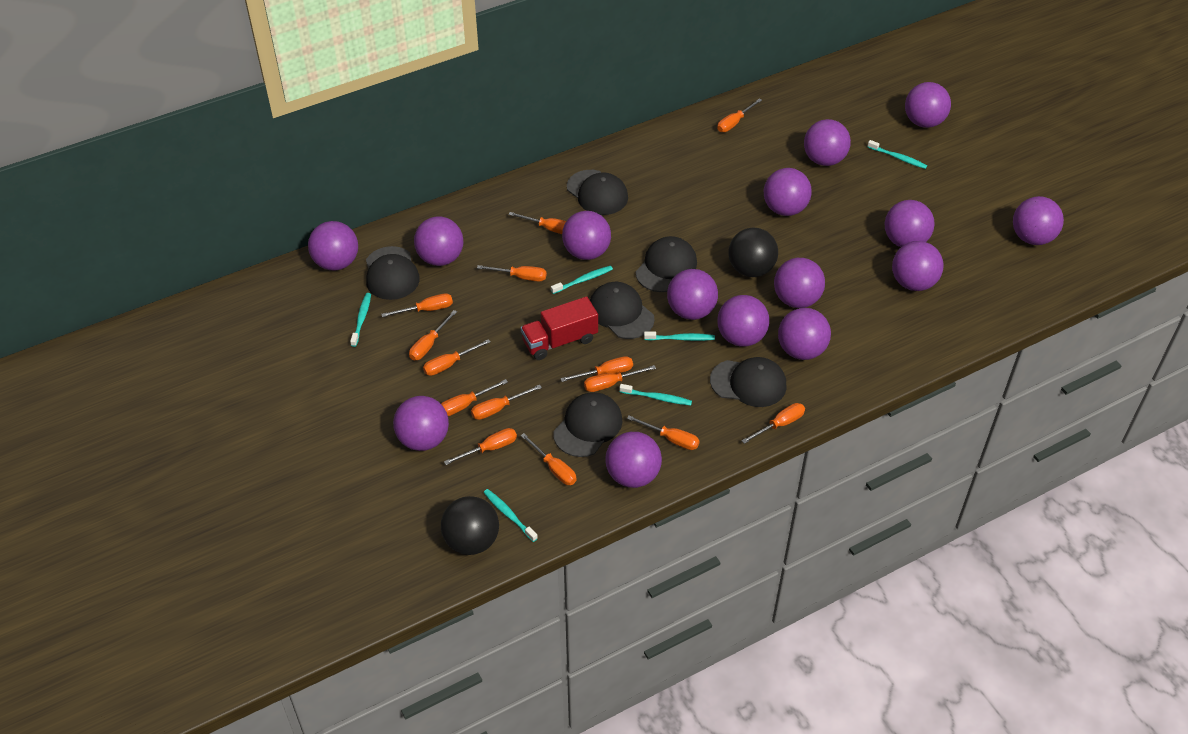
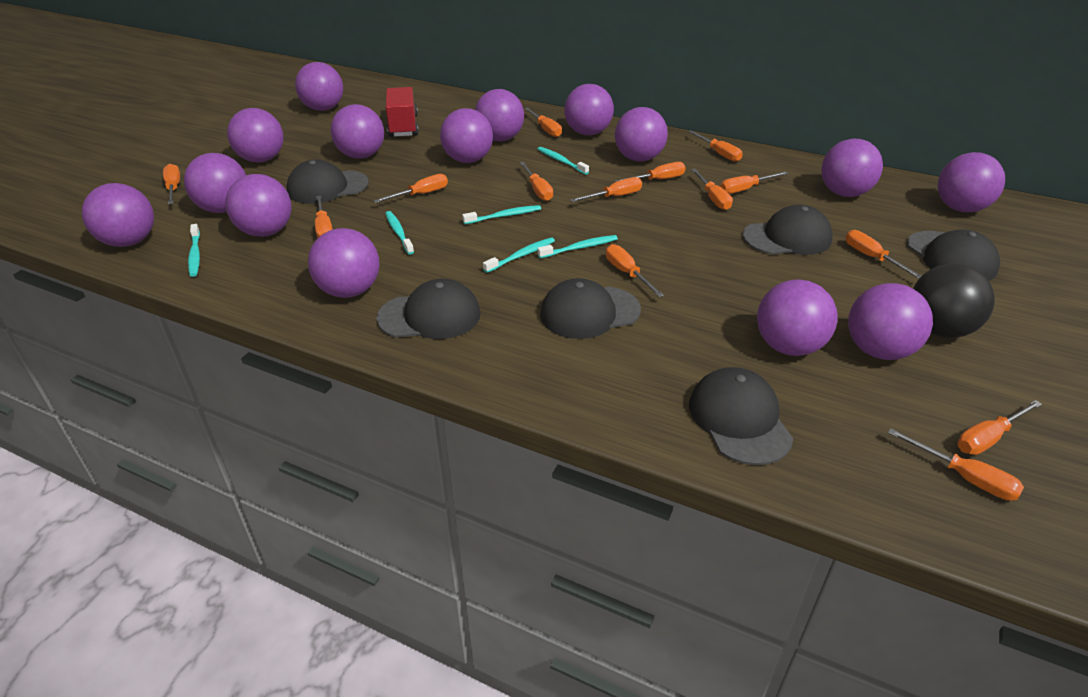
black ball: [441,496,499,555] [728,227,778,277] = 2 -> [913,264,995,338] = 1

